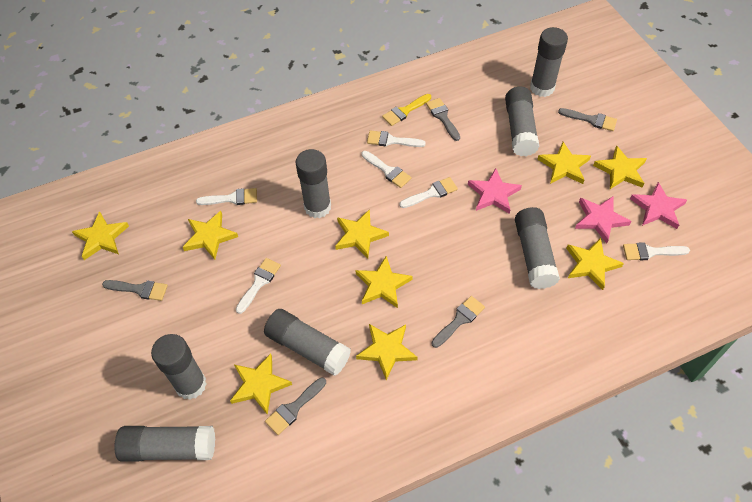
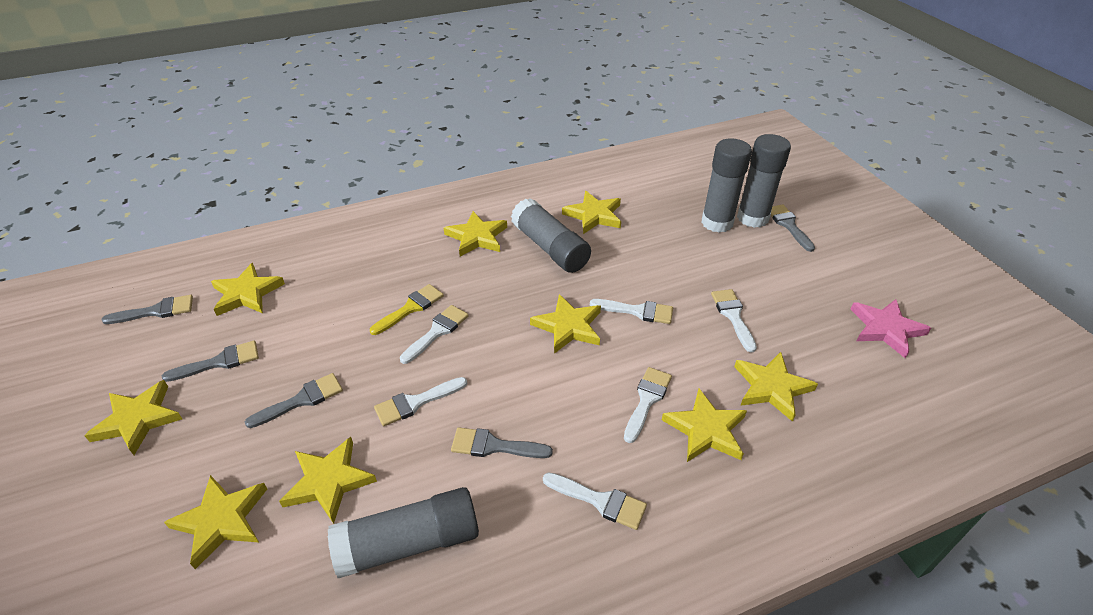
grey glue stick: [114,426,215,462] [151,334,207,400] [264,309,351,376] [295,149,331,218] [505,87,540,156] [515,207,560,289] [530,27,568,97] = 7 -> [328,487,479,578] [511,198,591,273] [701,138,752,233] [737,134,791,228] = 4
pink star: [468,168,522,214] [575,196,632,243] [630,182,687,229] = 3 -> [851,299,931,359] = 1

